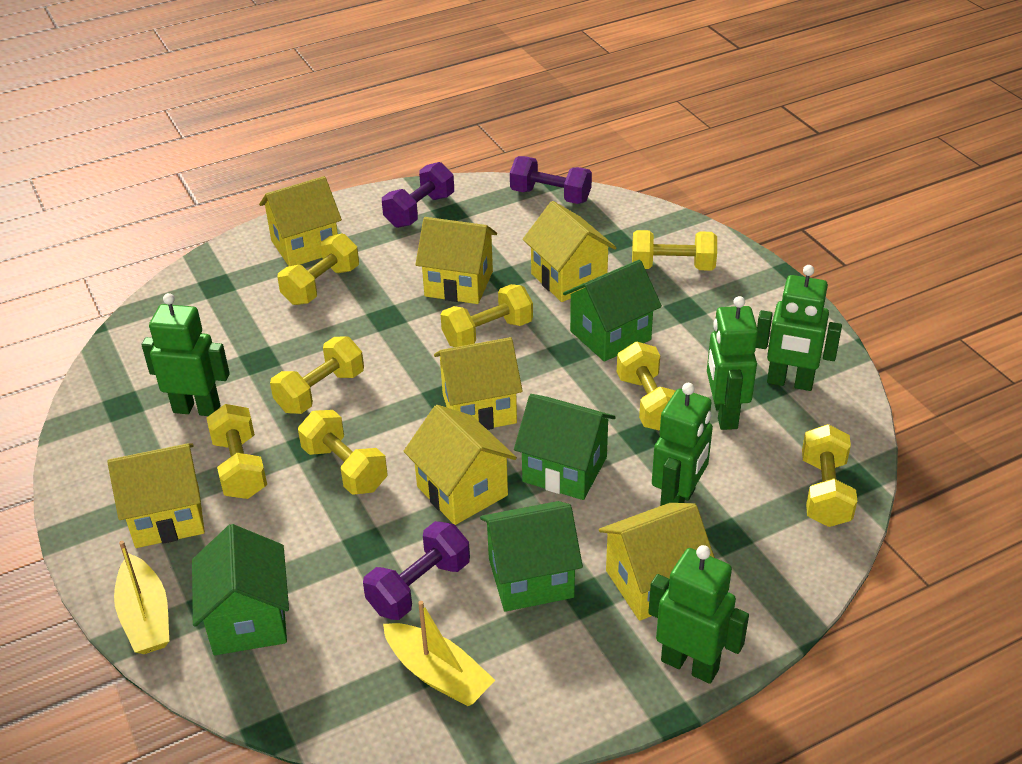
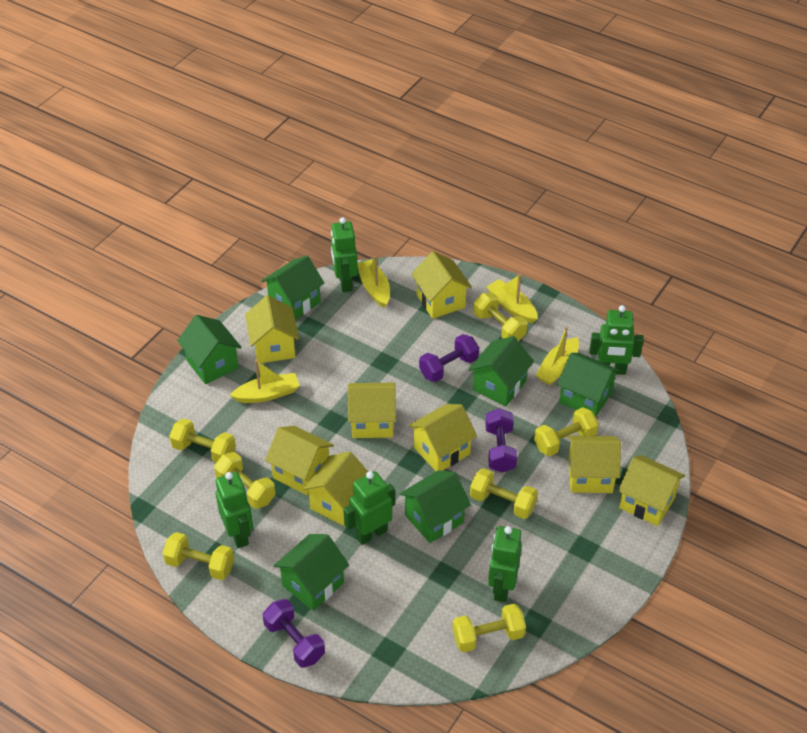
green house: [192,524,289,655] [480,501,583,612] [514,394,616,500] [563,260,662,362] = 4 -> [177,315,242,384] [262,255,324,319] [274,534,349,611] [399,470,471,543] [468,336,534,406] [557,353,620,417] = 6
yellow boat: [114,541,169,654] [383,601,495,706] = 2 -> [230,359,300,403] [357,256,390,308] [486,274,538,323] [536,326,579,385] = 4
yellow dumbbell: [206,404,267,499] [270,336,364,414] [277,234,359,305] [298,410,388,495] [441,284,533,347] [617,342,676,431] [632,230,717,271] [802,424,857,527] = 8 -> [163,532,234,580] [169,419,236,463] [214,452,275,509] [452,604,526,653] [470,468,538,519] [473,293,527,341] [534,407,599,456] = 7
yellow house: [107,443,205,548] [259,176,342,266] [404,405,517,525] [415,217,497,304] [434,337,523,430] [523,201,617,302] [599,503,715,621] = 7 -> [245,295,299,364] [265,426,334,495] [302,451,368,527] [348,382,396,438] [408,404,477,471] [411,251,472,319] [568,435,621,493] [618,455,685,526] = 8

